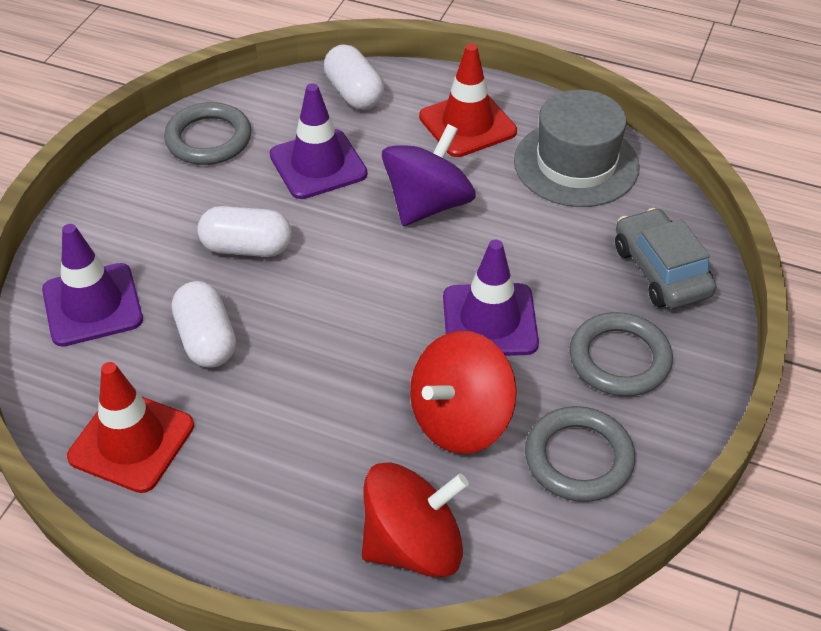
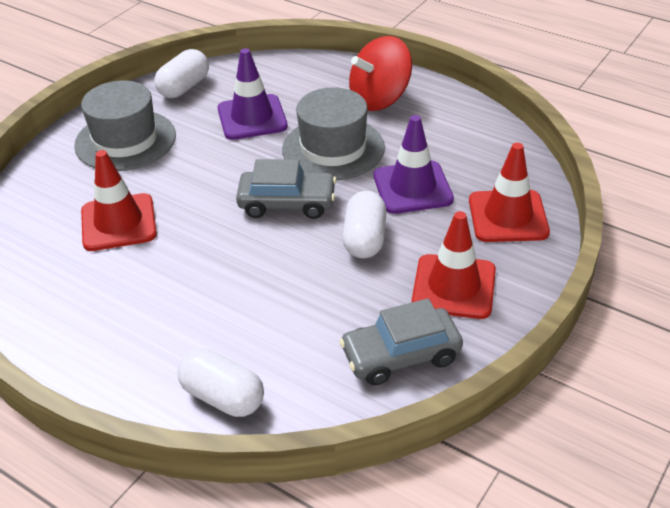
grey car: [615,208,716,309] = 1 -> [236,159,337,219] [339,298,463,386] = 2
grey hat: [514,90,640,207] = 1 -> [74,81,176,171] [282,87,385,180] = 2
grey ring: [164,102,252,165] [525,406,636,502] [569,312,673,396] = 3 -> none = 0
purple spinning top: [382,124,476,226] = 1 -> none = 0
purple traffic cone: [42,224,143,347] [270,83,367,199] [443,239,539,356] = 3 -> [218,48,288,140] [373,115,454,214] = 2
red spinning top: [362,462,469,578] [410,331,517,454] = 2 -> [349,36,412,111] = 1
red traffic cone: [67,362,194,493] [419,44,517,157] = 2 -> [81,150,157,251] [412,211,496,319] [469,143,550,242] = 3

